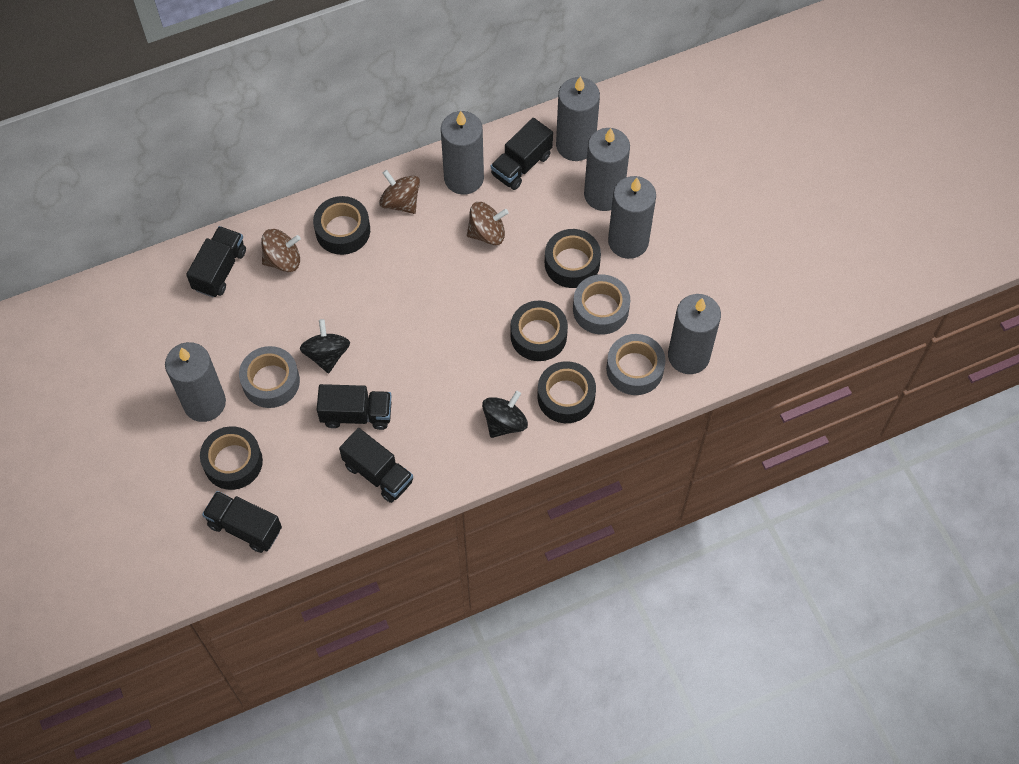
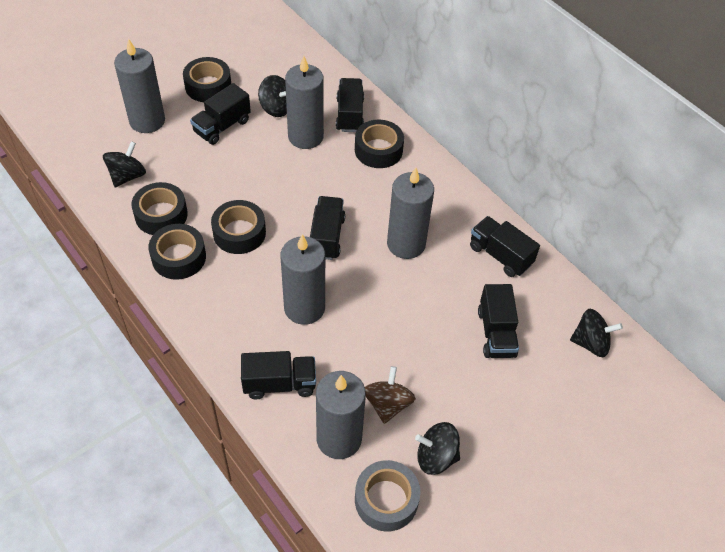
black spinning top: [300,319,350,374] [482,391,528,438] = 2 -> [103,141,146,187] [258,75,287,117] [415,422,460,475] [570,309,623,357] = 4
black truck: [186,226,246,297] [202,491,282,553] [317,384,392,430] [339,428,413,503] [491,118,553,190] = 5 -> [190,83,251,145] [241,351,316,399] [310,196,345,260] [336,78,364,132] [470,216,540,277] [478,284,519,358] = 6
brown spinning top: [261,229,301,272] [379,170,420,214] [467,202,509,245] = 3 -> [365,366,416,424] = 1
grey candle: [165,342,226,422] [441,111,484,195] [556,76,600,161] [584,128,630,211] [608,176,656,259] [668,294,721,374] = 6 -> [114,38,165,133] [281,234,325,325] [285,56,324,149] [316,371,366,459] [387,168,434,259] = 5
grey tape: [239,346,300,408] [573,274,630,335] [606,334,666,395] = 3 -> [355,460,420,531] = 1

